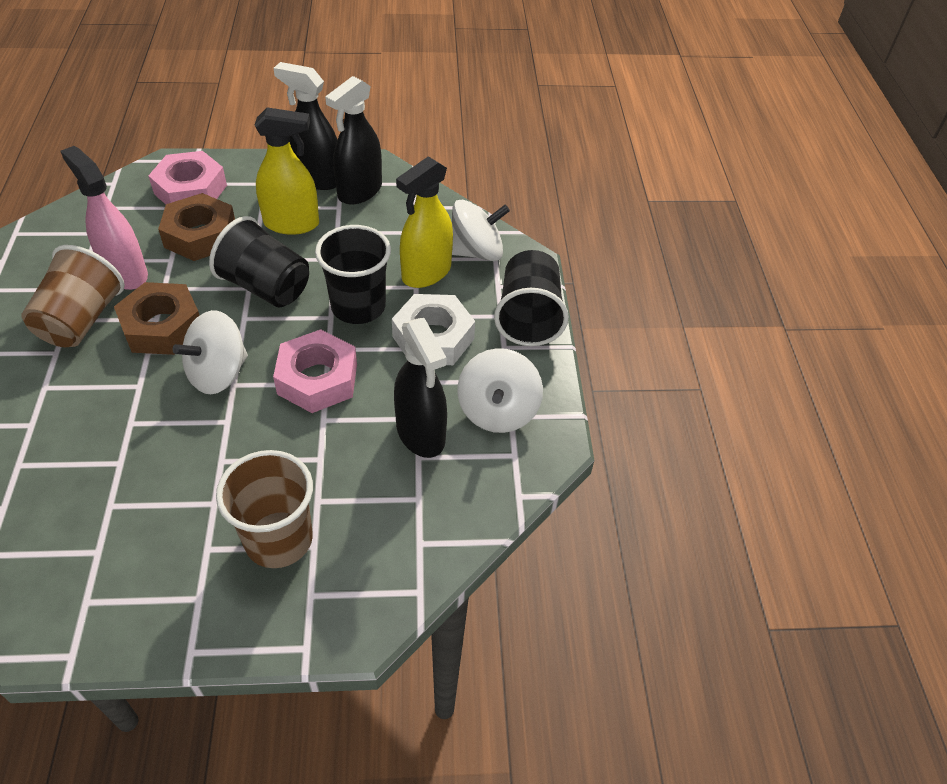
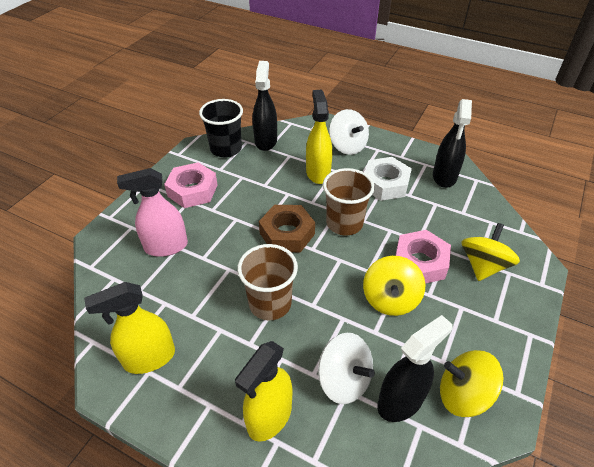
black cup: [209,216,309,308] [315,225,391,324] [494,250,569,346] = 3 -> [199,99,243,157] = 1
brown nut: [114,282,200,355] [158,193,235,261] = 2 -> [259,205,315,252] = 1
white spinning top: [173,310,248,394] [452,199,510,261] [457,348,543,433] = 3 -> [318,333,375,404] [329,109,369,155] = 2
yellow spinning top: none = 0 -> [363,256,426,316] [440,350,503,417] [462,223,520,281] = 3
yellow spray bottle: [255,107,319,235] [396,156,453,288] = 2 -> [84,282,175,374] [235,341,292,442] [306,90,332,184] = 3

